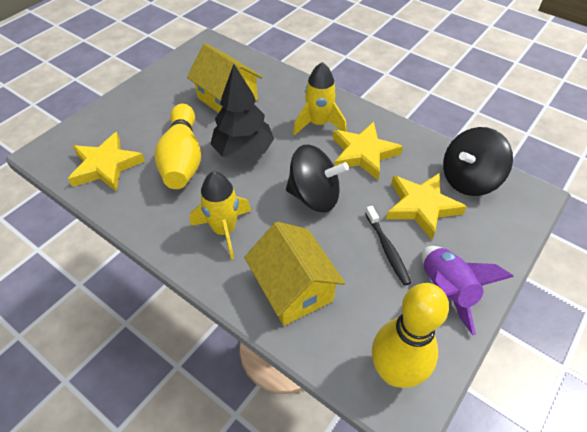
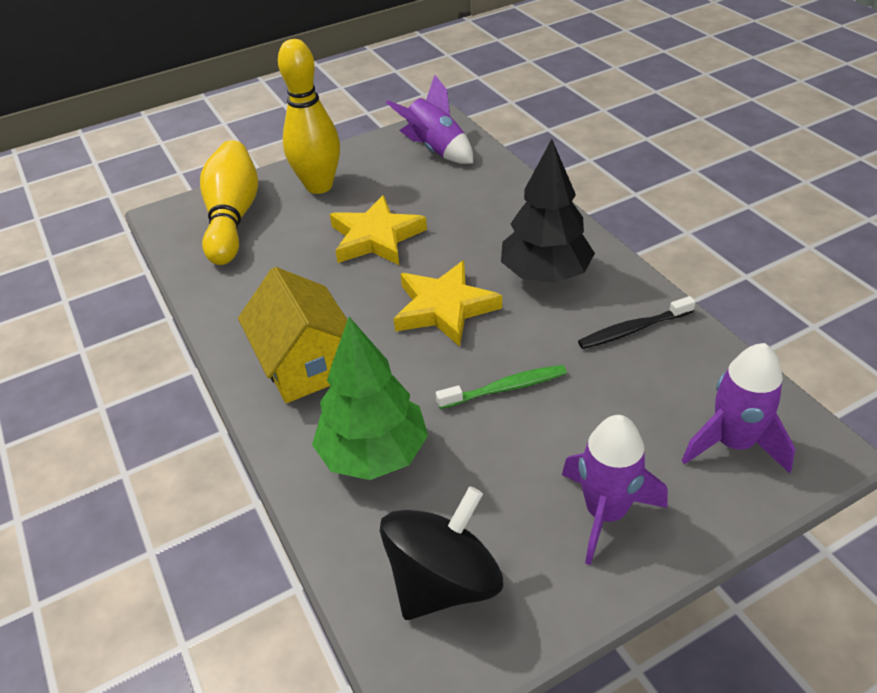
black spinning top: [286,145,349,213] [443,127,513,196] = 2 -> [380,486,503,620] = 1
green toothbrush: none = 0 -> [436,365,567,409] = 1
green tree: none = 0 -> [312,317,428,480] = 1
purple rocket: [422,246,514,335] = 1 -> [386,75,473,164] [562,415,668,565] [682,343,795,473] = 3
yellow house: [187,43,262,113] [244,222,345,326] = 2 -> [238,267,347,403] = 1
yellow rocket: [190,171,251,260] [293,62,347,136] = 2 -> none = 0
yellow star: [68,132,145,192] [333,122,403,180] [386,173,467,240] = 3 -> [330,195,427,265] [393,261,502,347] = 2

